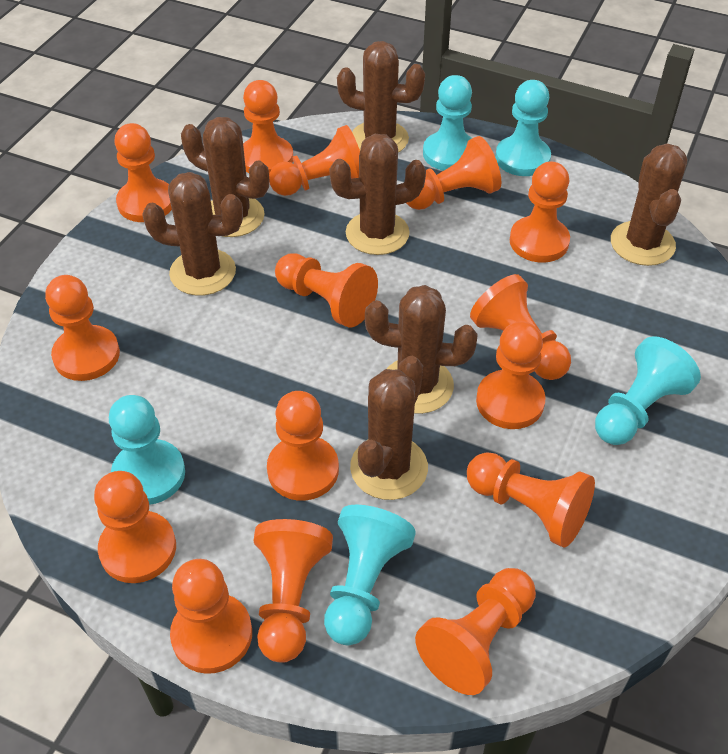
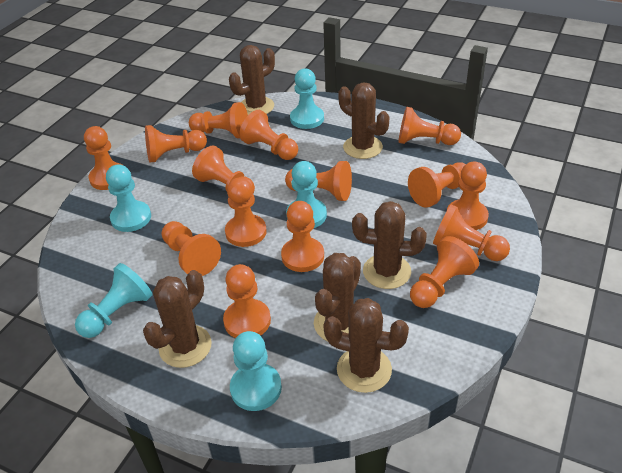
brown cactus: [142,172,243,296] [181,117,269,237] [329,134,426,255] [337,41,425,152] [350,356,428,500] [365,285,478,414] [611,143,688,266] = 7 -> [143,270,212,368] [229,45,275,115] [314,253,361,342] [323,298,409,393] [338,82,389,159] [352,201,427,289] = 6

